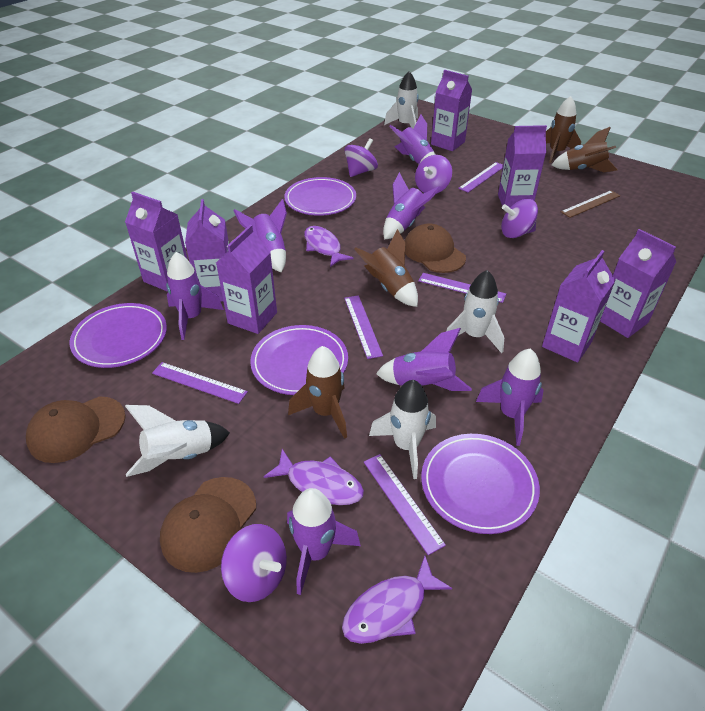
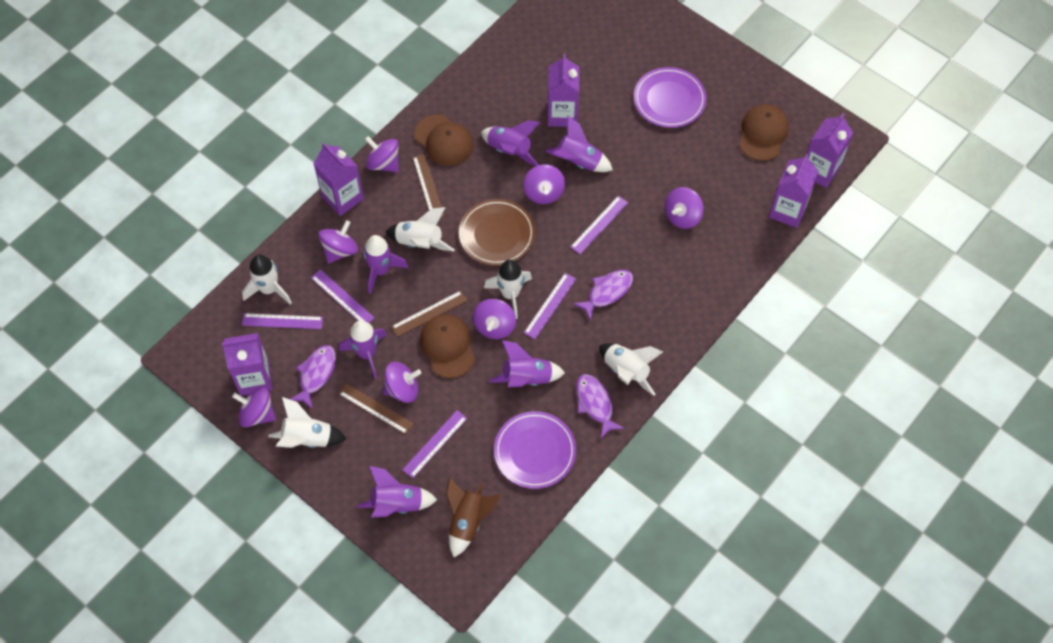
brown plate: none = 0 -> [459,199,535,266] = 1
brown rocket: [288,346,347,439] [354,229,418,307] [546,96,581,163] [552,127,618,172] = 4 -> [446,477,500,557] = 1
brown ruler: [561,190,620,218] = 1 -> [339,383,414,434] [391,291,468,337] [413,154,444,218] = 3
purple carton: [125,192,188,292] [185,199,229,302] [216,225,277,334] [431,70,472,151] [498,125,547,207] [542,250,616,362] [600,229,676,338] = 7 -> [222,333,272,396] [313,143,364,216] [548,54,579,127] [769,154,819,228] [807,114,853,188] = 5
purple plate: [70,303,167,368] [250,325,348,395] [284,177,356,216] [421,434,540,534] = 4 -> [494,411,576,489] [634,67,707,128] = 2
purple rocket: [166,252,224,340] [233,199,287,273] [287,488,361,595] [376,328,472,391] [383,172,440,240] [389,115,436,164] [476,348,544,446] = 7 -> [339,320,387,379] [357,466,437,518] [363,235,409,294] [481,120,540,166] [489,340,565,387] [545,116,613,172] = 6
purple spinning top: [221,524,287,602] [344,138,378,177] [415,155,452,194] [501,199,538,238] = 4 -> [232,387,276,427] [319,220,358,263] [365,136,399,172] [383,362,421,403] [473,299,516,339] [523,164,565,204] [665,187,704,229] = 7
white rocket: [125,405,230,477] [369,380,436,479] [384,71,419,129] [446,270,504,353] = 4 -> [242,254,292,305] [268,397,346,448] [385,207,455,252] [484,259,532,319] [599,343,663,396] = 5

